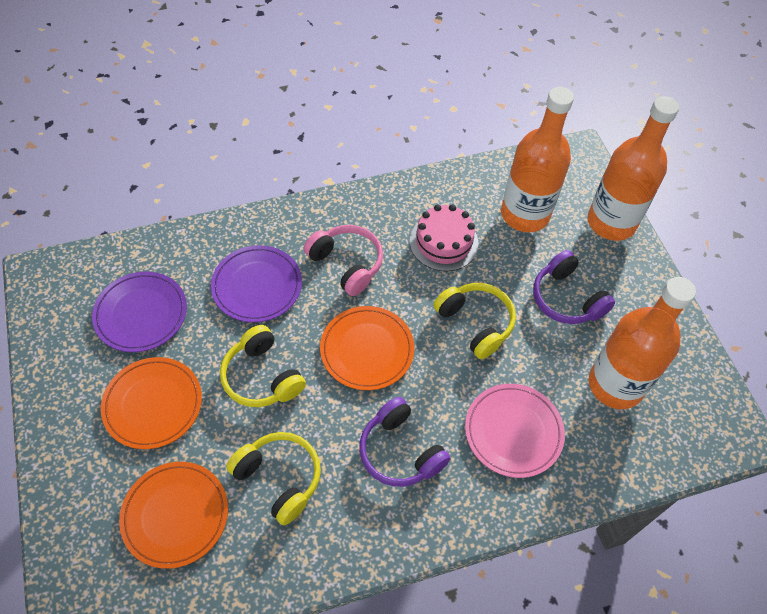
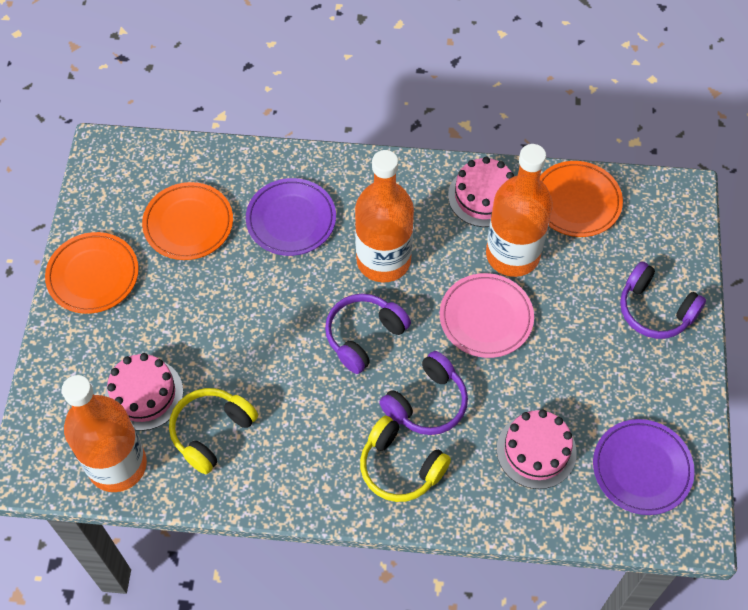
pink cake: [410,204,479,271] = 1 -> [105,353,183,431] [448,157,514,227] [497,410,577,489] = 3
pink headphones: [304,225,383,296] = 1 -> none = 0
purple headphones: [359,397,451,487] [533,250,615,324] = 2 -> [325,294,411,374] [379,351,468,435] [620,261,706,339] = 3
yellow headphones: [220,325,306,407] [226,432,321,525] [433,283,516,359] = 3 -> [169,388,258,474] [360,416,451,502] = 2

